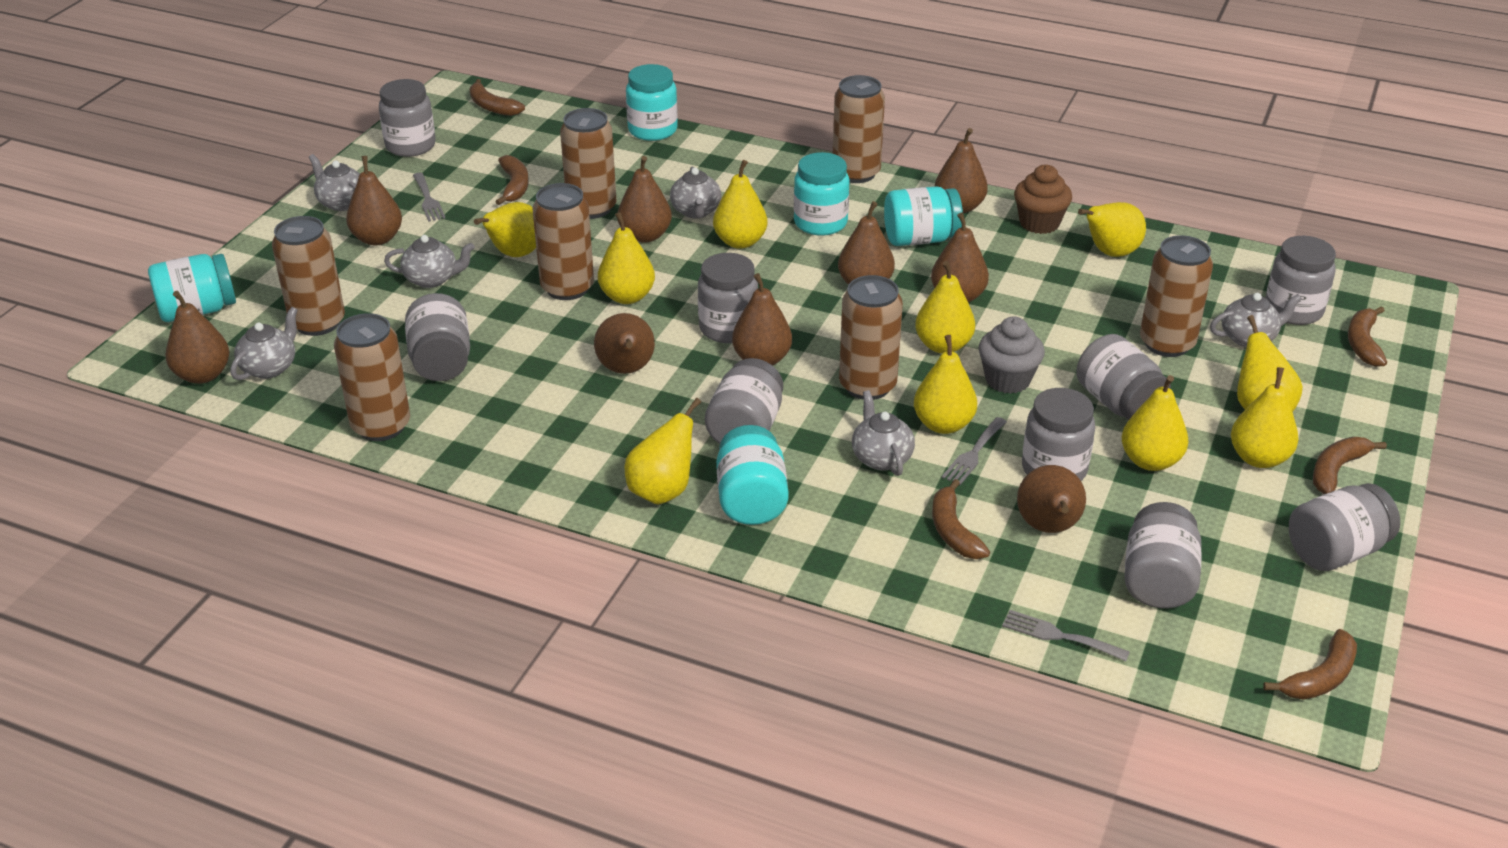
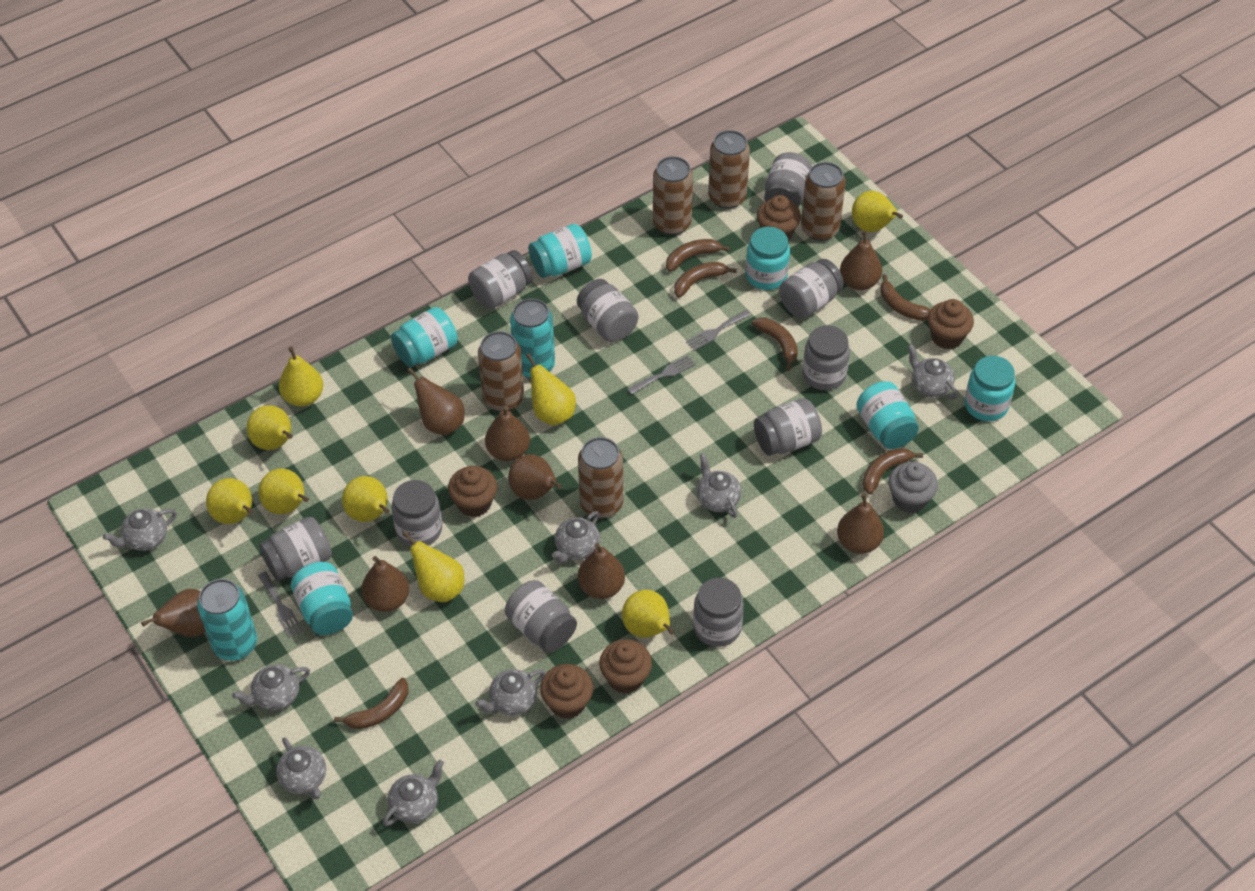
brown can: [272,216,345,336] [334,313,410,441] [532,183,594,300] [560,108,616,219] [833,75,885,183] [839,275,903,400] [1140,235,1213,357] = 7 -> [478,331,524,411] [578,437,623,518] [653,156,693,235] [708,130,750,209] [801,162,846,241] = 5
brown cupcake: [1014,165,1072,234] = 1 -> [448,466,497,517] [540,664,593,719] [599,639,652,694] [757,195,801,240] [927,299,974,349] = 5
brown pear: [165,291,230,384] [346,156,402,245] [594,313,655,374] [617,156,672,243] [732,273,792,365] [838,201,895,285] [931,212,989,303] [935,128,988,213] [1017,465,1086,533] = 9 -> [141,589,206,637] [361,556,409,612] [407,367,465,435] [485,406,530,461] [508,454,562,500] [578,543,625,599] [837,493,884,554] [840,230,882,290] = 8
grey jar: [379,79,436,157] [405,293,470,381] [698,253,758,343] [705,358,783,444] [1022,388,1095,481] [1076,334,1171,420] [1124,502,1202,608] [1265,236,1336,325] [1289,483,1400,571] = 9 -> [259,517,332,581] [391,480,442,547] [468,250,533,309] [505,580,577,652] [577,279,639,342] [693,578,744,647] [754,398,822,456] [764,152,812,208] [779,259,844,318] [802,325,850,390] = 10
grey teapot: [231,307,297,380] [309,154,360,211] [384,235,475,288] [670,167,721,219] [852,390,915,476] [1210,293,1302,347] = 6 -> [103,508,177,551] [232,664,310,710] [276,737,326,799] [383,760,444,826] [475,669,545,716] [552,511,600,563] [697,453,741,518] [908,344,958,399] = 8
turquoise can: none = 0 -> [197,579,257,661] [510,299,555,378] = 2
turquoise jar: [148,254,236,322] [626,64,678,141] [716,425,789,525] [794,152,849,236] [884,186,963,246] = 5 -> [291,562,353,635] [391,307,458,367] [528,224,592,278] [746,227,790,290] [856,381,919,449] [965,356,1015,421] = 6
yellow pear: [474,202,536,257] [598,212,655,304] [625,398,701,504] [713,160,767,249] [914,335,977,434] [915,261,975,354] [1078,202,1146,257] [1122,375,1188,471] [1231,367,1299,468] [1237,315,1303,412] = 10 -> [206,478,253,524] [247,405,293,450] [258,468,309,514] [279,347,323,406] [342,476,389,522] [402,531,464,602] [526,353,576,426] [622,590,674,638] [852,191,903,232] = 9

